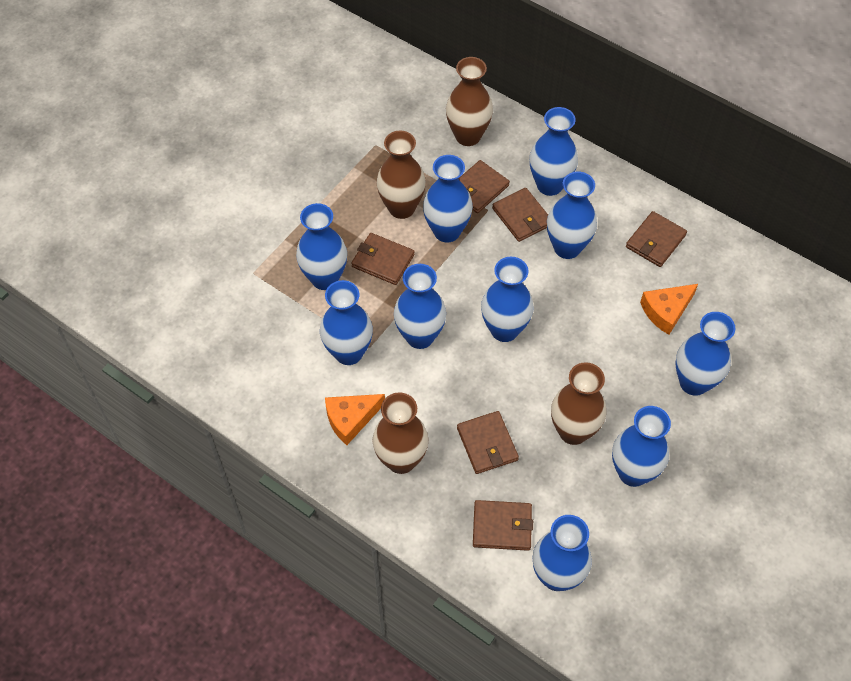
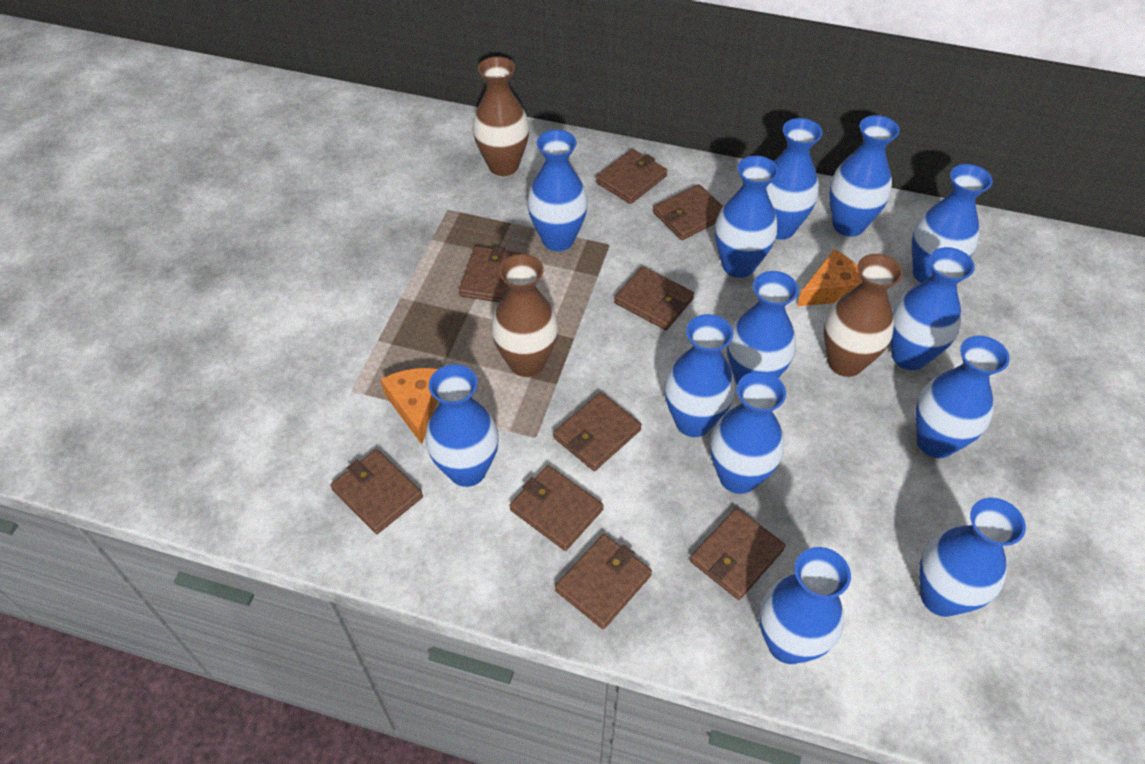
blue vase: [296,203,347,290] [320,280,373,365] [394,264,446,349] [423,155,473,242] [481,257,534,342] [530,107,578,196] [532,515,592,591] [547,172,597,259] [612,406,671,487] [675,312,736,396] = 10 -> [426,364,499,487] [527,130,588,251] [664,314,735,437] [710,371,786,494] [715,156,779,278] [727,271,799,385] [759,547,851,664] [766,118,823,239] [829,115,900,237] [890,247,975,370] [912,164,993,283] [915,336,1010,458] [919,498,1026,617] = 13
brown vase: [373,392,428,474] [377,131,426,219] [446,57,493,146] [551,362,606,445] = 4 -> [473,56,529,176] [491,254,558,377] [824,254,903,377] = 3
brown wallet: [351,233,415,285] [457,411,519,474] [458,160,510,213] [473,500,533,551] [492,188,548,242] [626,211,687,267] = 6 -> [330,449,423,534] [459,246,523,302] [510,465,604,551] [553,392,642,471] [555,534,652,629] [596,149,667,204] [614,266,694,330] [653,184,724,240] [690,508,785,600] = 9

